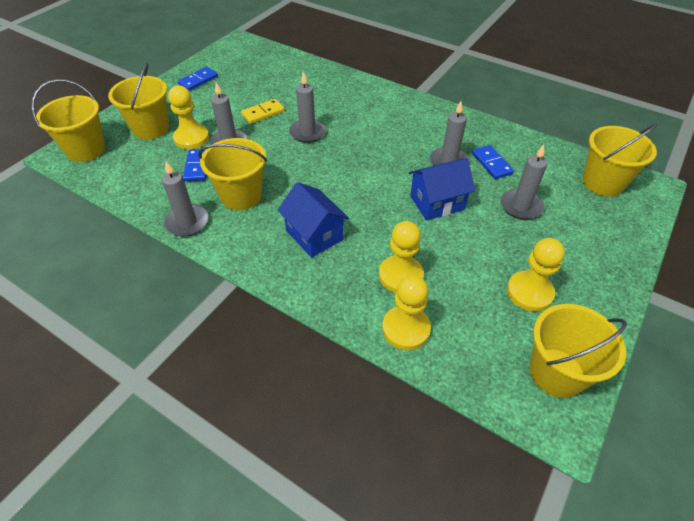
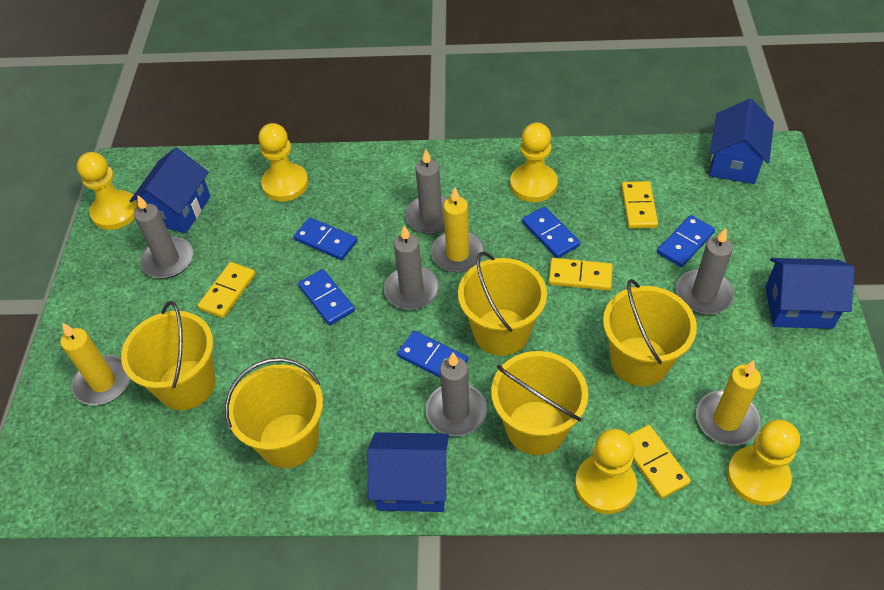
blue domino: [178,67,218,91] [183,149,207,181] [472,145,514,179] = 3 -> [294,217,357,260] [298,269,355,325] [397,331,468,378] [522,207,580,258] [657,215,715,267] = 5
blue house: [278,182,349,258] [409,158,475,220] = 2 -> [129,148,211,233] [368,432,449,512] [709,98,774,184] [765,258,855,329] = 4
yellow candle: none = 0 -> [60,323,130,405] [431,188,485,272] [696,360,761,446] = 3
yellow domino: [241,99,285,124] = 1 -> [198,262,256,318] [549,258,613,291] [621,181,658,229] [629,425,691,499] = 4
yellow pawn: [168,85,209,149] [379,221,424,293] [382,275,431,350] [507,238,565,312] = 4 -> [77,152,138,230] [258,123,308,201] [510,122,558,202] [575,429,637,514] [727,420,800,506] = 5

